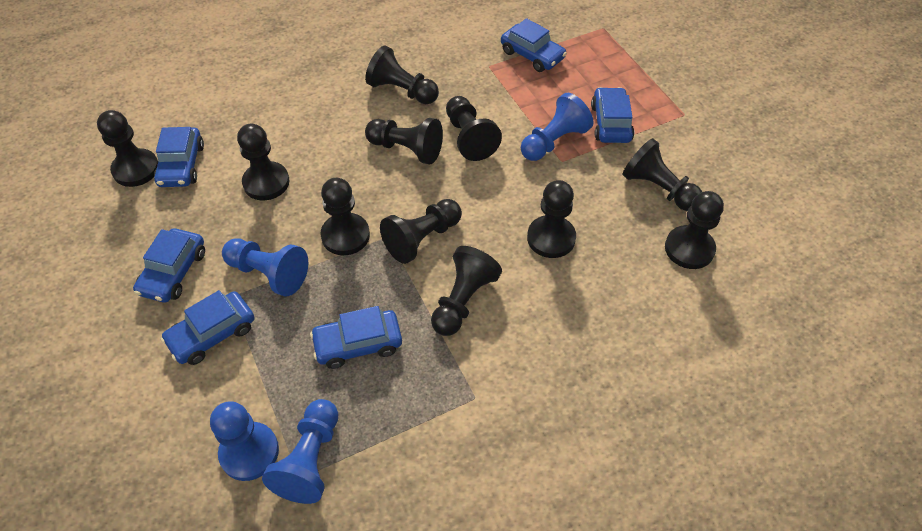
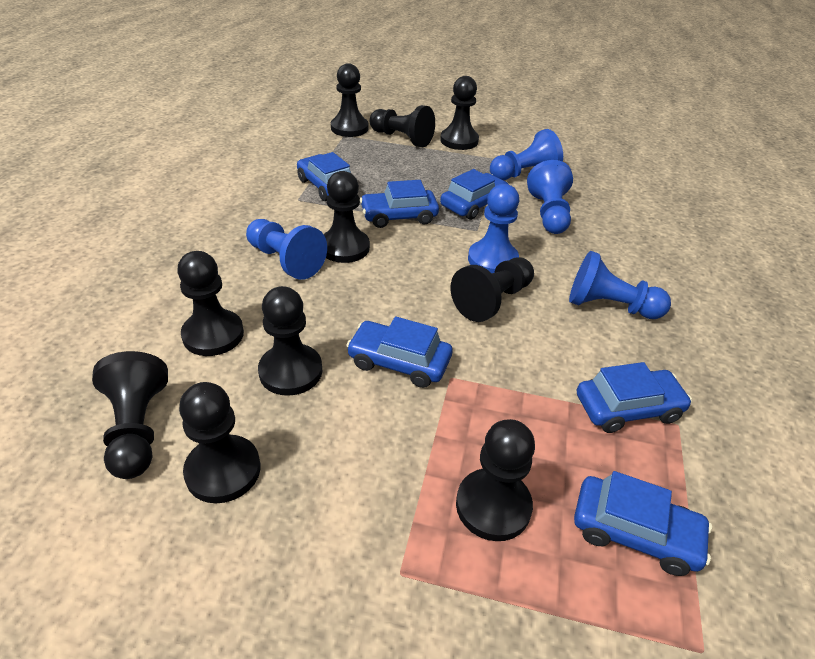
black pawn: [97,110,158,187] [237,124,289,200] [320,178,370,255] [365,45,439,104] [365,118,443,165] [380,199,462,264] [431,246,502,336] [446,96,502,161] [527,180,576,258] [622,138,702,211] [665,191,724,269] = 11 -> [92,351,168,479] [177,251,244,356] [179,382,261,503] [258,286,322,396] [324,171,370,263] [331,63,368,137] [370,105,435,147] [440,76,479,150] [451,258,534,322] [456,419,535,541] = 10
blue pawn: [210,401,279,481] [222,238,308,296] [262,399,338,504] [521,93,593,161] = 4 -> [246,219,327,280] [468,184,519,273] [490,129,563,181] [527,160,573,234] [569,251,671,319] = 5

